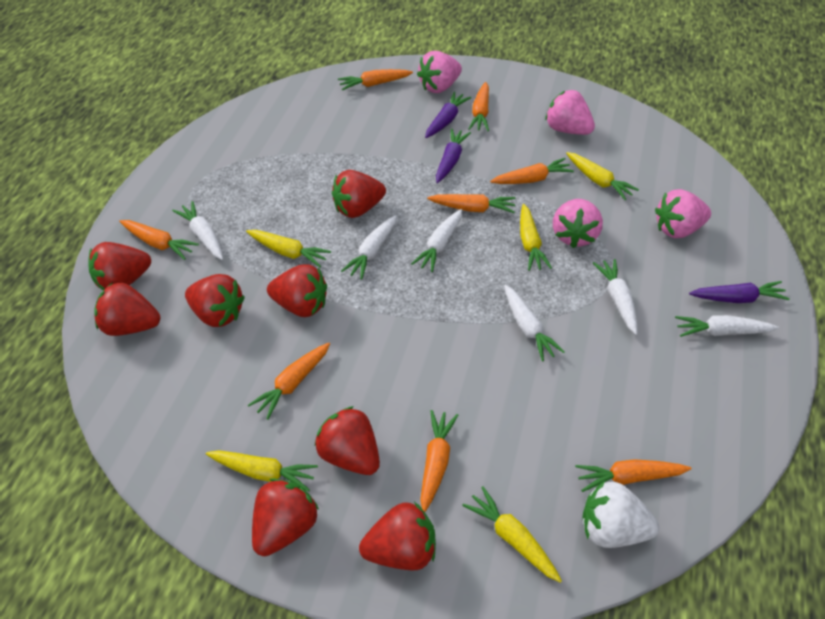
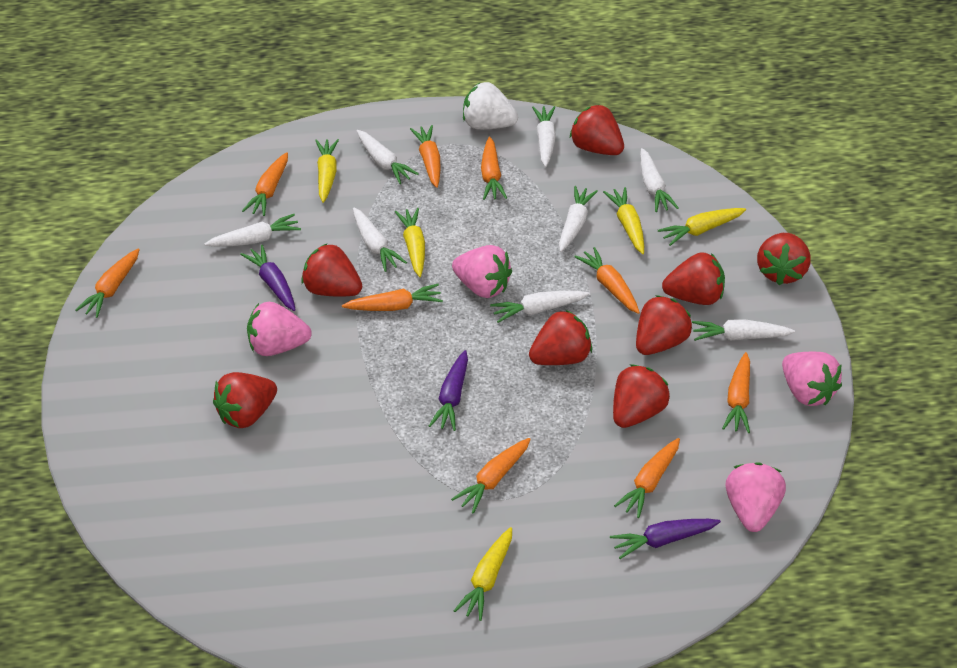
orange carrot: [119,220,199,260] [248,343,330,420] [338,69,413,91] [420,410,458,512] [427,194,515,213] [468,82,489,131] [490,158,574,184] [575,459,692,492] = 8 -> [75,248,140,318] [242,152,288,216] [342,284,443,311] [410,125,441,188] [451,438,531,514] [481,137,507,200] [574,247,640,314] [614,438,680,518] [722,352,750,433] = 9
white carrot: [172,201,223,260] [341,215,397,280] [411,209,463,272] [504,285,565,361] [593,259,637,335] [675,315,779,337] = 6 -> [204,214,301,247] [353,208,407,272] [356,130,419,184] [490,291,589,323] [532,106,556,167] [559,186,598,252] [640,148,679,212] [692,319,795,341] = 8

